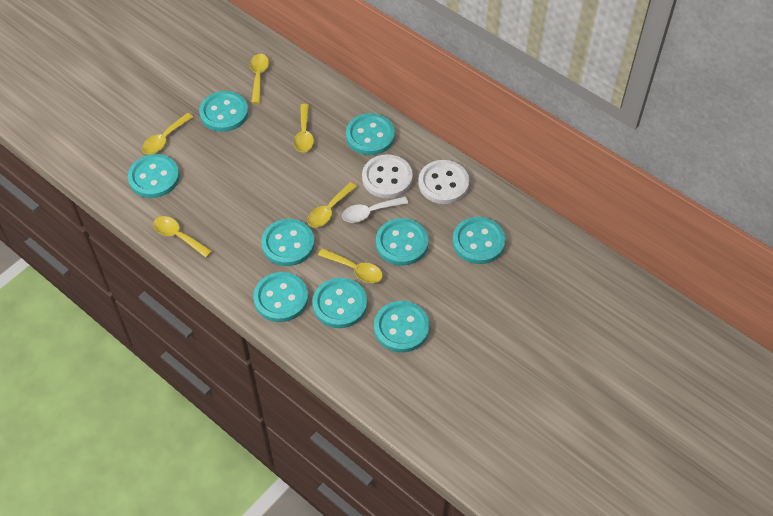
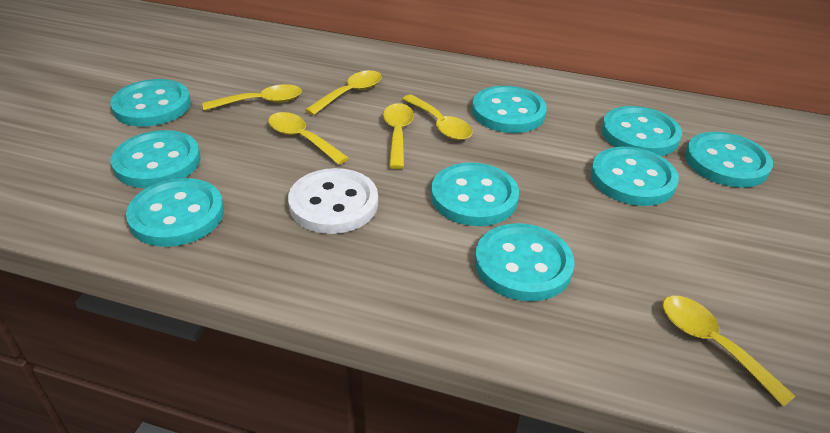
white button: [362,154,413,199] [418,160,469,204] = 2 -> [288,168,378,234] = 1
white spoon: [342,197,408,223] = 1 -> none = 0

